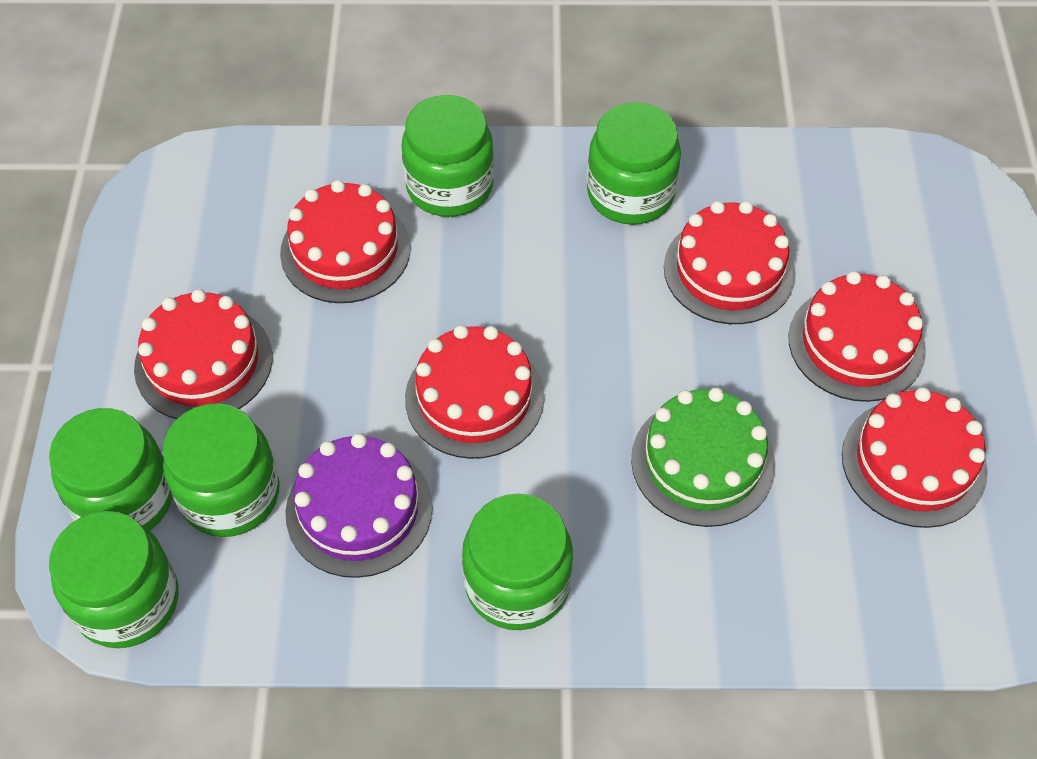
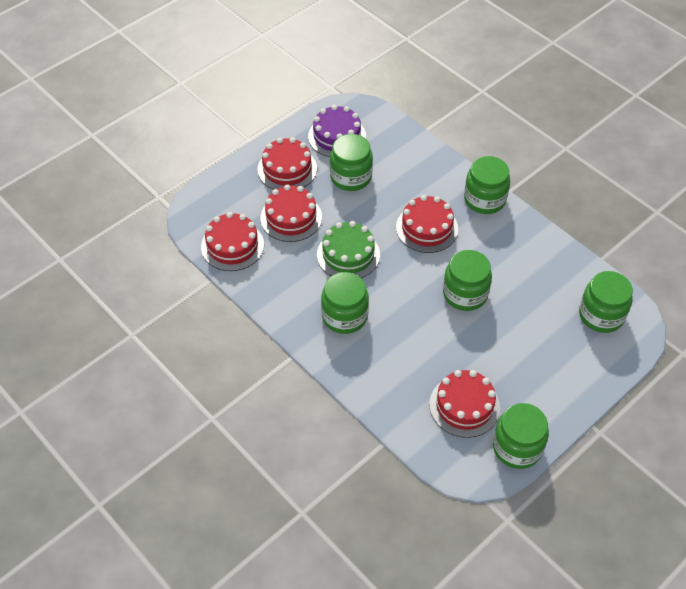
red cake: [134,289,272,419] [280,180,410,303] [405,325,544,459] [664,201,796,324] [788,271,926,402] [842,387,988,528] = 6 -> [201,212,264,271] [258,137,317,190] [260,184,322,242] [396,195,458,253] [429,370,500,438] = 5

